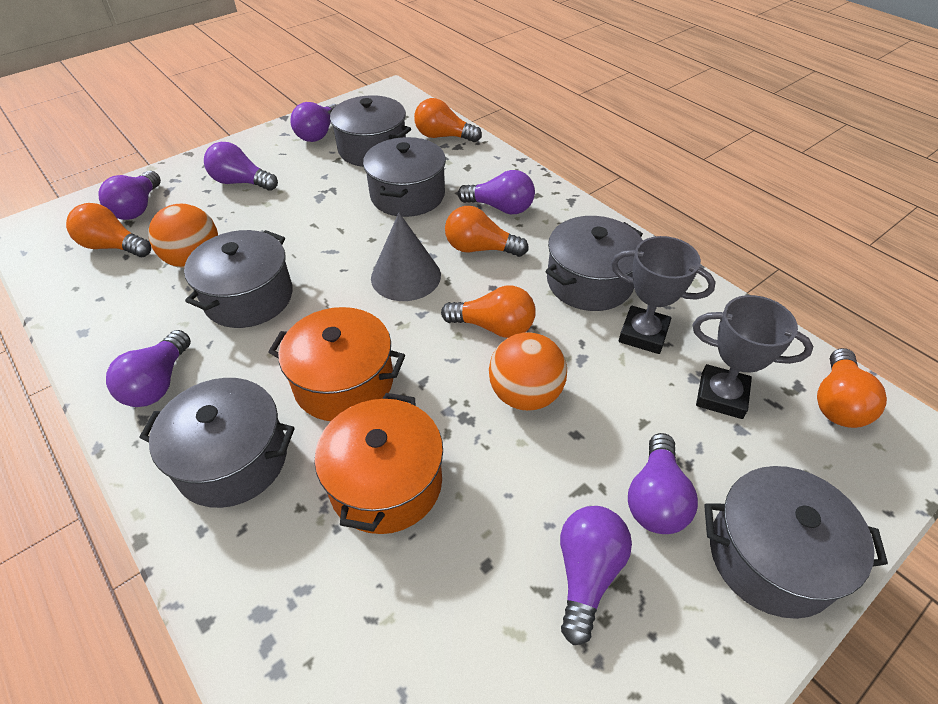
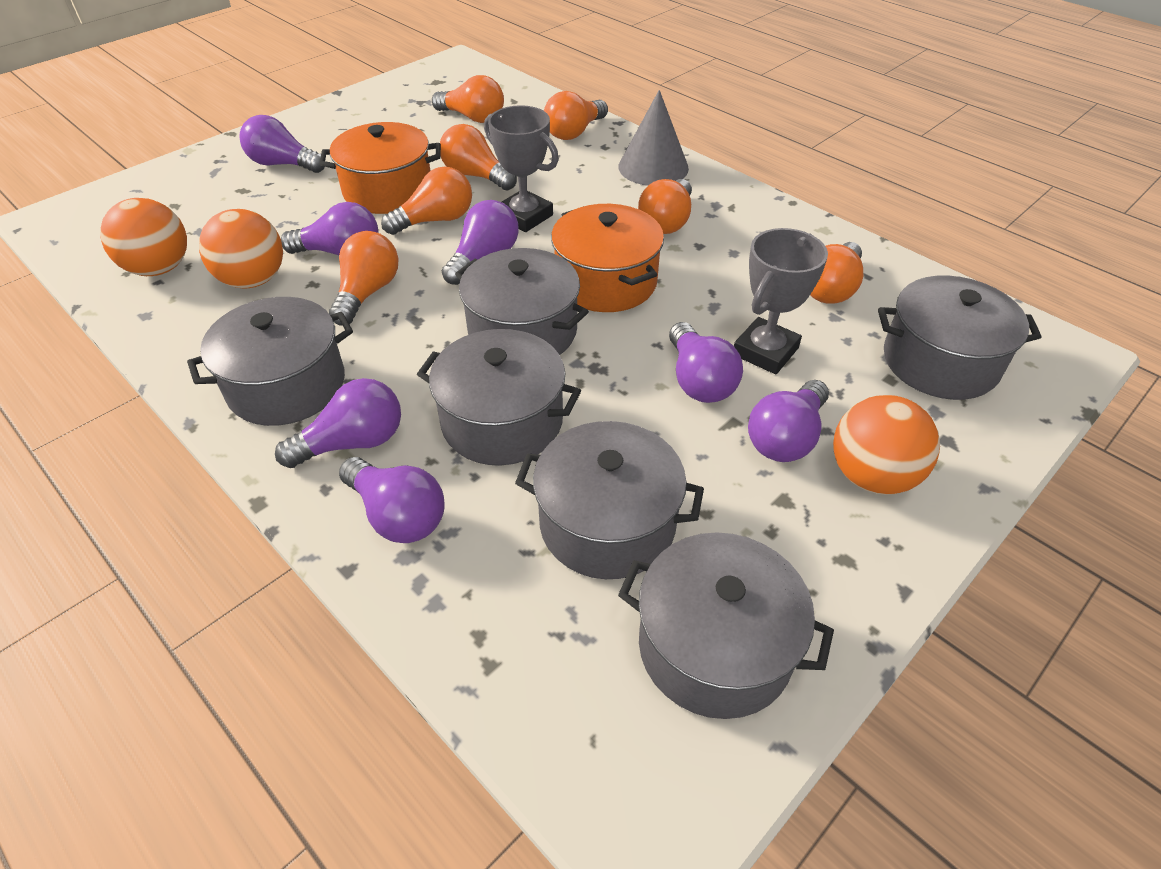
orange ball: [148,204,218,268] [489,332,567,411] = 2 -> [100,198,187,276] [199,209,283,289] [833,395,940,495] = 3
orange light bulb: [66,203,151,257] [414,98,482,142] [441,286,536,338] [445,206,529,257] [817,348,887,428] = 5 -> [329,231,398,326] [381,166,472,235] [432,75,504,123] [440,124,517,191] [544,91,608,140] [638,179,692,234] [810,242,863,304] = 7

